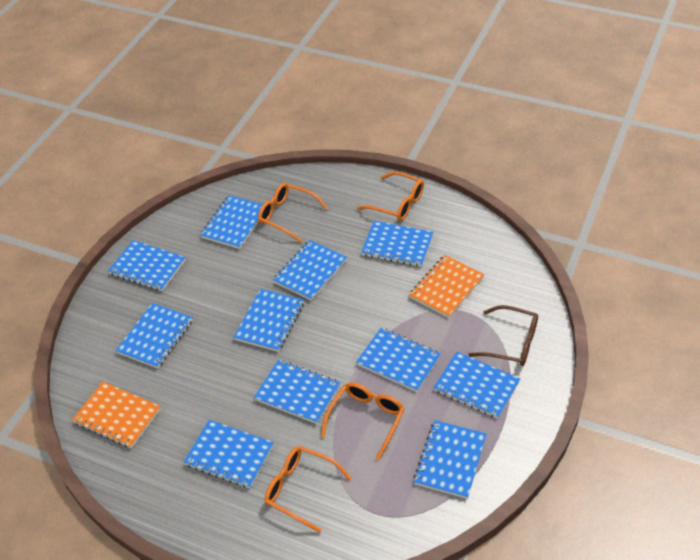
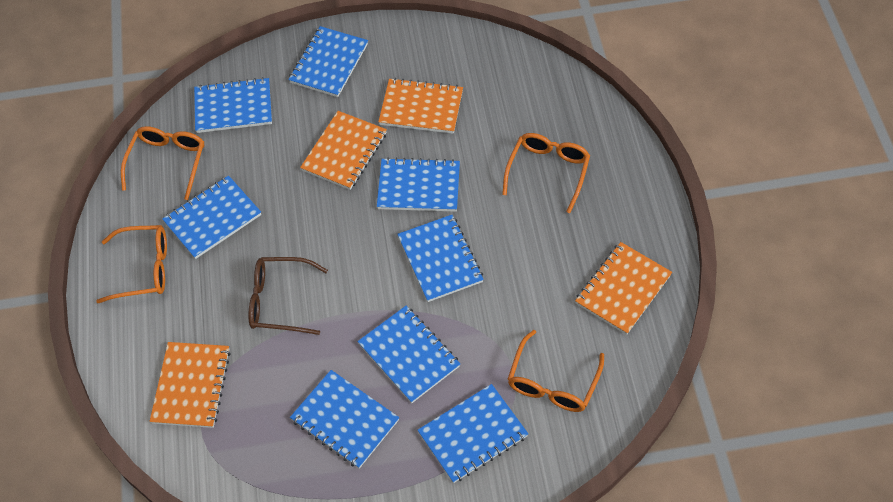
blue notebook: [108,240,186,291] [116,303,193,369] [184,420,274,488] [200,195,263,249] [234,289,304,352] [254,360,340,424] [273,240,347,300] [356,328,441,392] [361,221,433,267] [414,420,487,499] [433,352,520,419] = 11 -> [162,175,261,259] [194,77,272,133] [288,26,368,97] [290,370,399,469] [358,306,460,403] [377,157,460,212] [397,215,484,302] [418,384,528,483] = 8
orange notebook: [72,382,161,448] [409,255,484,318] = 2 -> [150,342,231,428] [300,111,387,190] [378,78,463,134] [575,242,672,335] = 4

